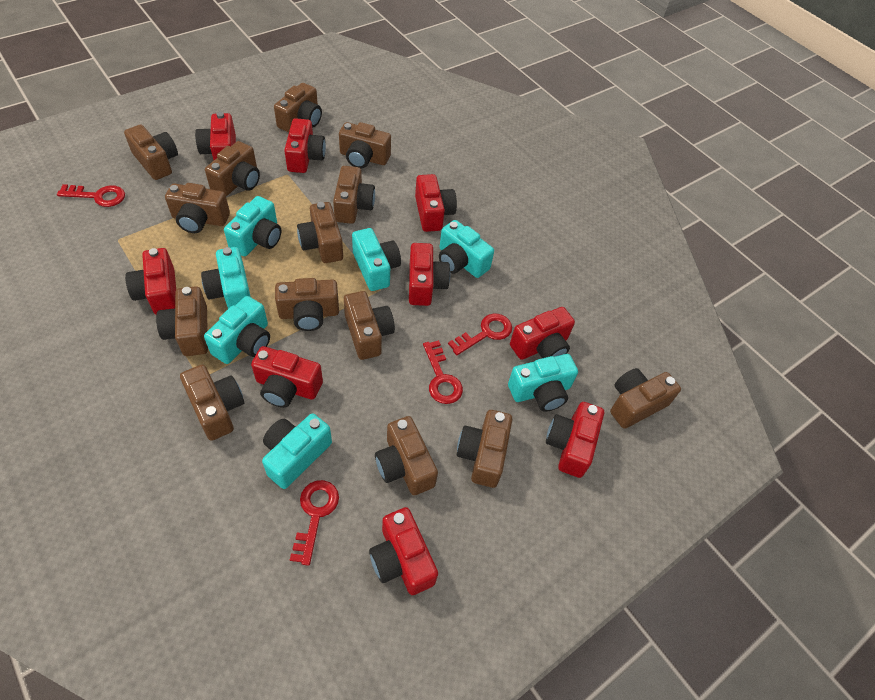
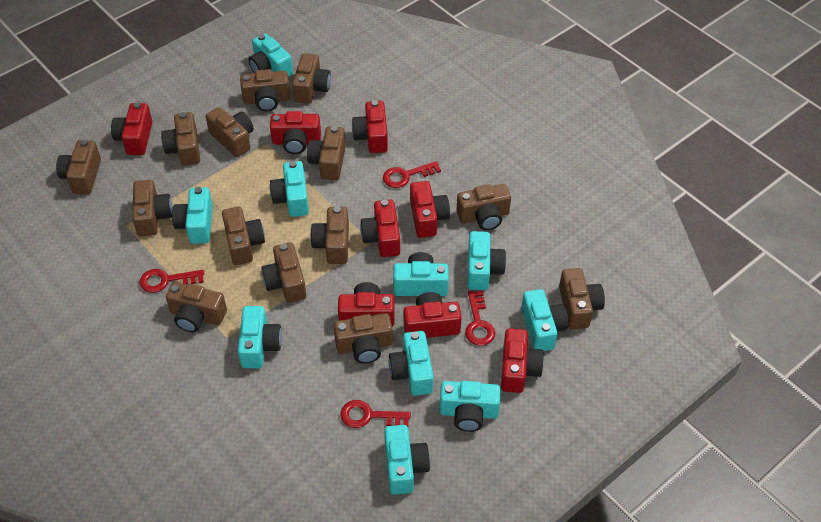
red camera: [125,248,176,315] [195,112,236,160] [251,346,323,408] [284,118,326,173] [369,507,438,595] [409,243,450,306] [415,174,457,232] [510,307,575,360] [546,402,604,478] = 9 -> [111,102,152,155] [270,111,321,154] [338,282,395,327] [352,100,388,153] [360,199,400,257] [403,292,462,338] [410,181,450,238] [501,328,544,393] = 8
turquoise camera: [201,247,251,309] [204,296,270,364] [224,196,281,256] [262,413,332,489] [352,228,401,291] [439,220,494,278] [508,354,578,412] = 7 -> [172,187,213,244] [238,306,282,368] [248,33,293,77] [270,161,309,217] [384,425,430,495] [389,331,433,396] [393,252,449,296] [440,381,500,432] [467,231,506,290] [521,289,569,351] = 10

